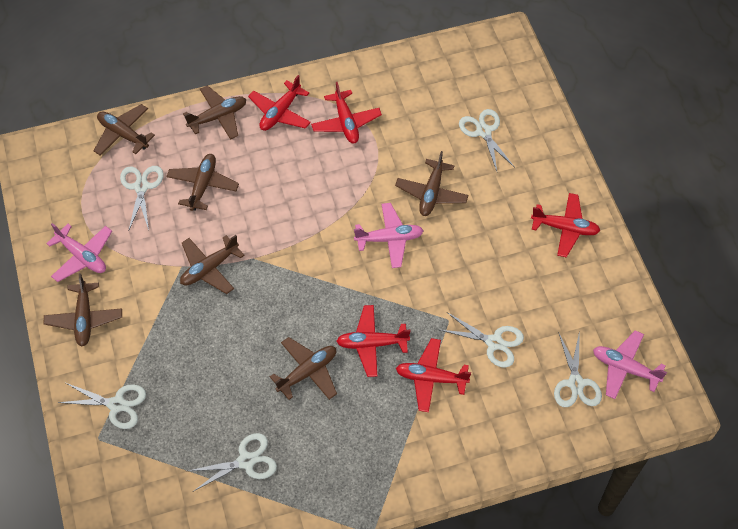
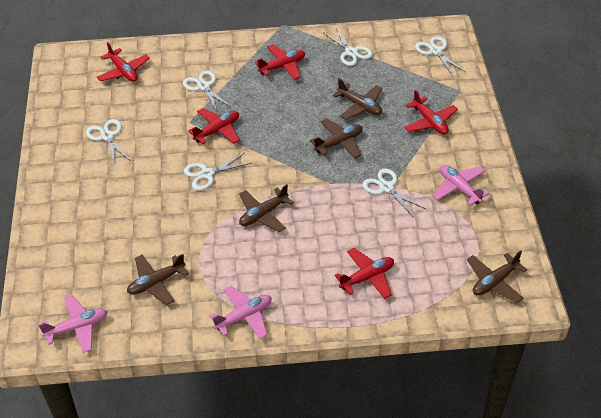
brown plane: [44,273,122,346] [94,104,155,156] [166,154,239,211] [180,235,245,294] [183,85,246,140] [270,337,337,400] [395,151,469,216] = 7 -> [127,254,189,305] [239,184,294,232] [310,118,362,158] [333,79,382,120] [467,250,527,303] = 5

